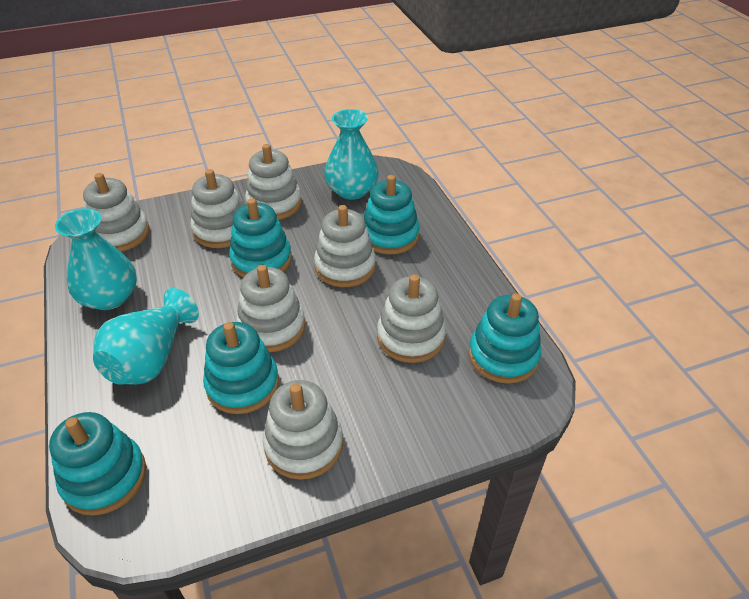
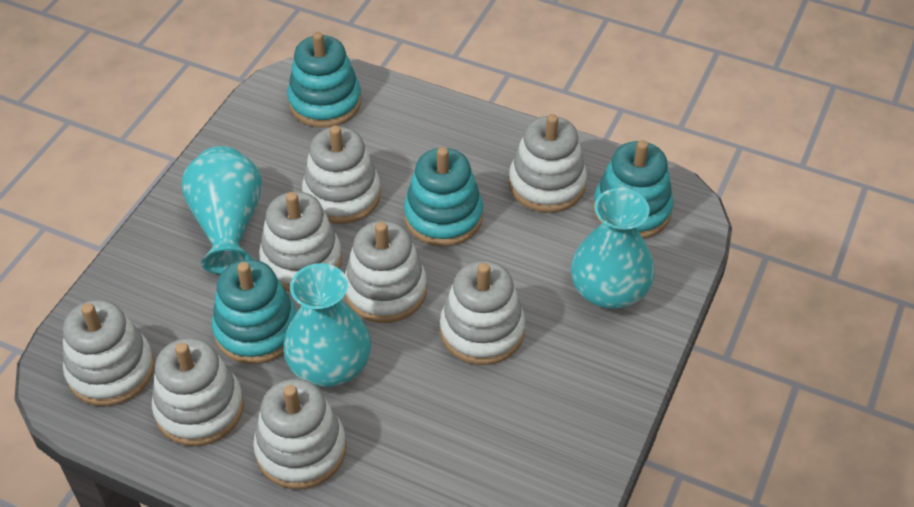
turquoise stacking toy: [49,412,146,516] [203,322,279,414] [229,198,292,278] [364,175,420,255] [469,293,541,384] = 5 -> [212,259,297,364] [287,32,362,128] [404,147,483,247] [593,140,674,239] = 4
white stacking toy: [83,173,150,252] [190,169,244,248] [236,265,306,352] [245,144,302,220] [263,380,343,480] [314,205,376,287] [377,274,446,363] = 7 -> [63,300,155,406] [152,338,244,446] [253,379,346,489] [259,192,342,292] [302,125,381,224] [345,221,427,323] [440,260,525,365] [509,114,587,213] = 8

